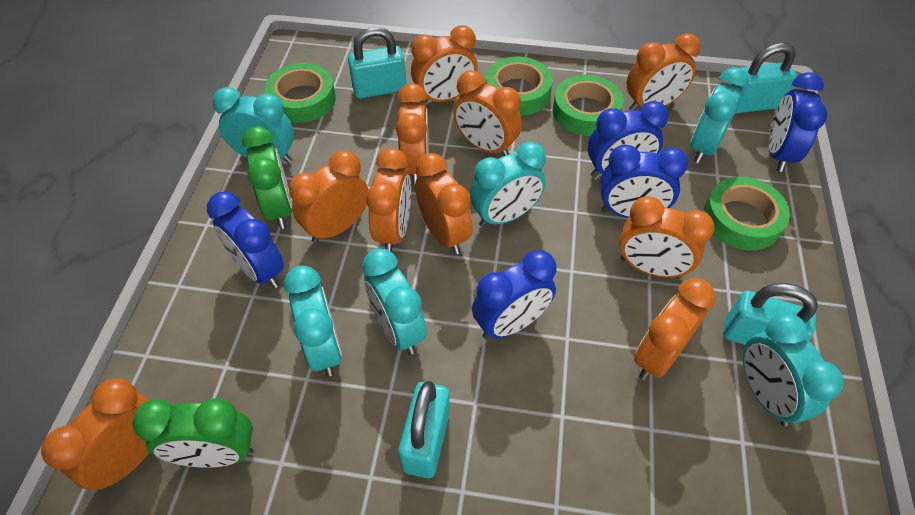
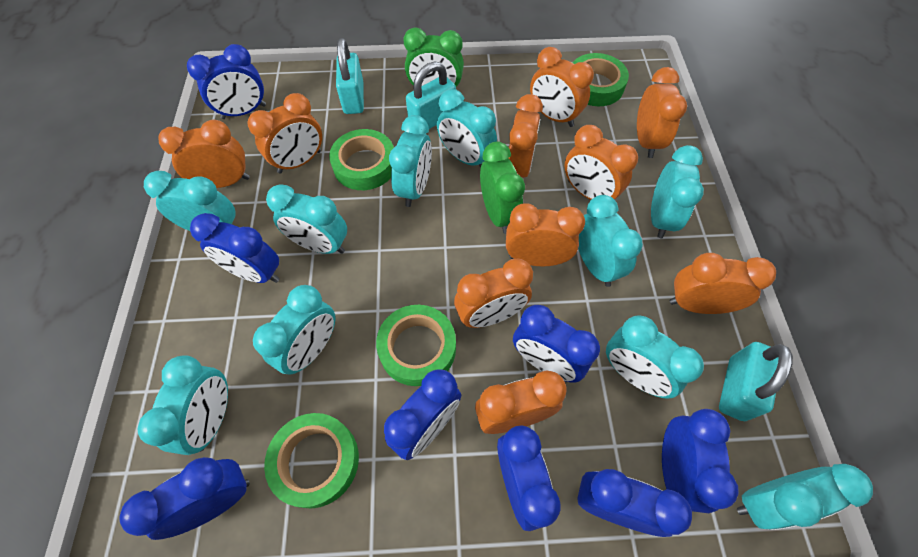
blue clock: [207,192,284,288] [472,250,556,339] [588,101,668,178] [601,144,688,218] [769,72,827,172] = 5 -> [119,457,250,540] [187,44,266,119] [190,213,279,283] [384,369,461,460] [497,425,560,531] [513,305,600,383] [577,469,692,537] [662,409,739,513] = 8
turquoise clock: [213,87,294,163] [284,266,342,376] [362,248,427,355] [470,142,546,227] [691,67,749,163] [743,313,844,426] = 6 -> [138,355,228,455] [144,171,236,231] [253,285,335,375] [266,184,347,254] [389,115,432,207] [437,89,497,168] [578,195,643,287] [606,315,704,399] [651,145,704,238] [737,464,873,530] = 10
turquoise padlock: [348,27,406,99] [398,381,450,478] [723,283,818,345] [731,43,797,113] = 4 -> [336,38,364,114] [406,61,456,129] [719,342,793,421] = 3

